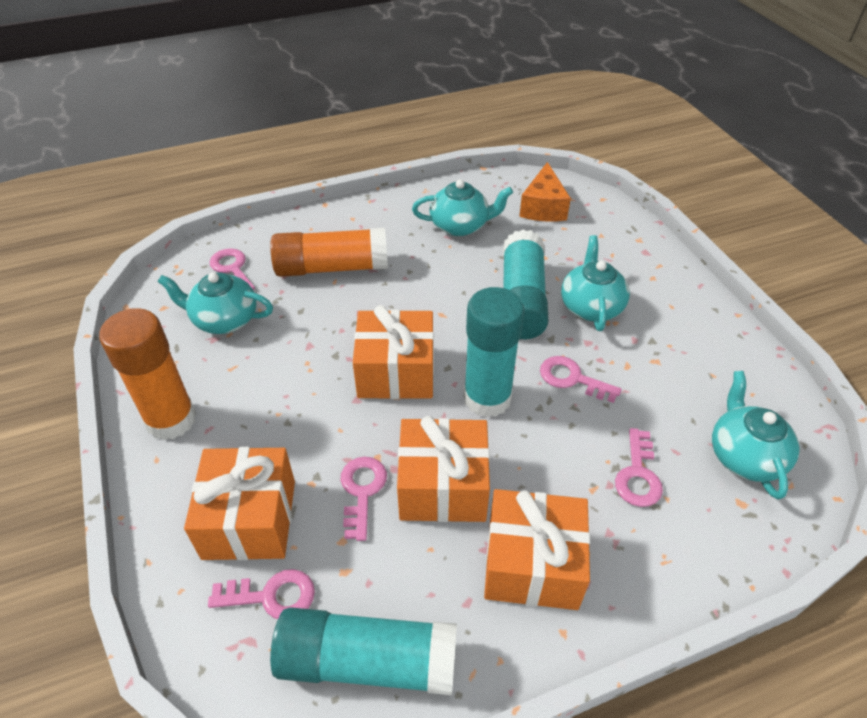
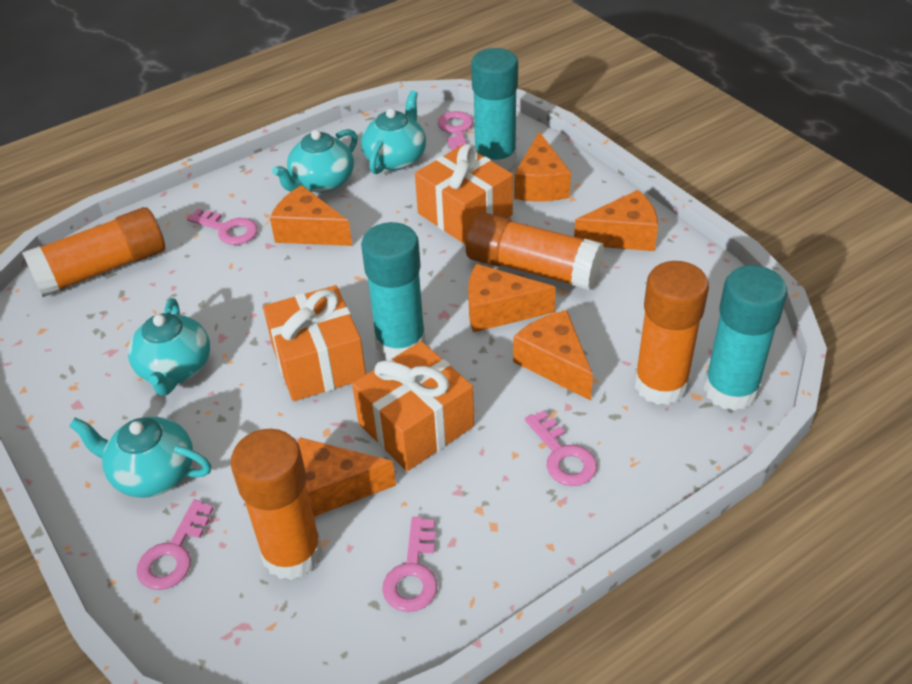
orange cheese: [519,162,571,222] = 1 -> [270,185,352,246] [298,437,396,516] [468,264,556,332] [513,310,593,400] [514,132,571,202] [574,190,658,251] = 6
orange gift: [184,447,295,560] [353,305,434,399] [397,416,490,522] [484,489,590,610] = 4 -> [263,285,366,401] [352,341,474,471] [415,144,513,245] = 3
orange glue stick: [99,308,196,440] [270,228,388,277] = 2 -> [22,207,165,297] [230,429,323,580] [466,212,604,290] [634,261,709,405] = 4

